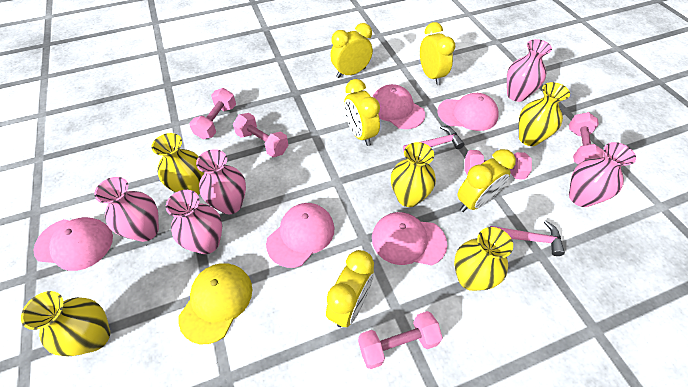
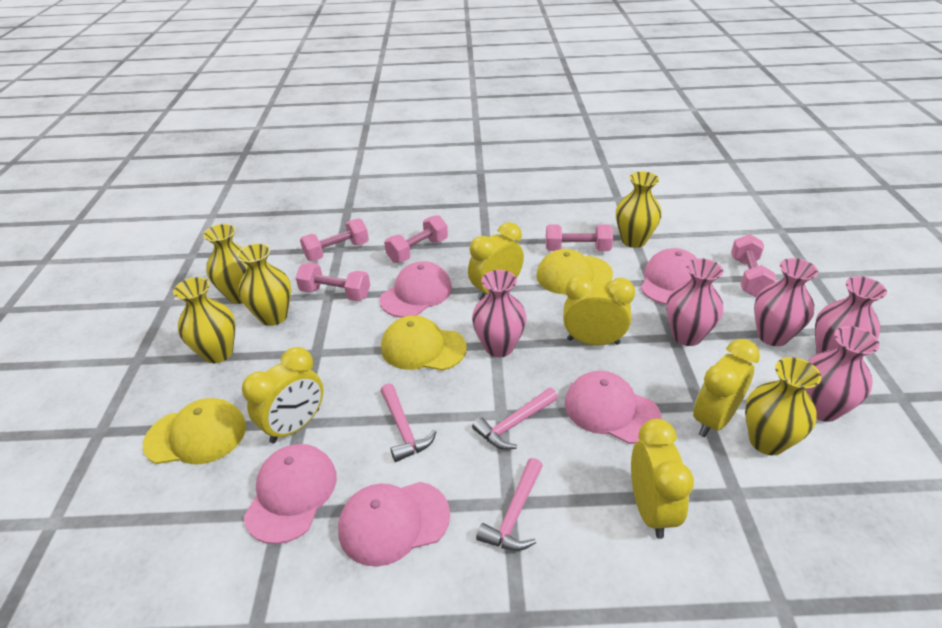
pink hammer: [403,126,464,151] [490,221,565,256] = 2 -> [381,383,437,462] [472,388,558,450] [476,458,543,551] = 3
yellow cap: [178,263,252,344] = 1 -> [143,398,246,464] [381,315,467,371] [536,249,613,295] = 3

